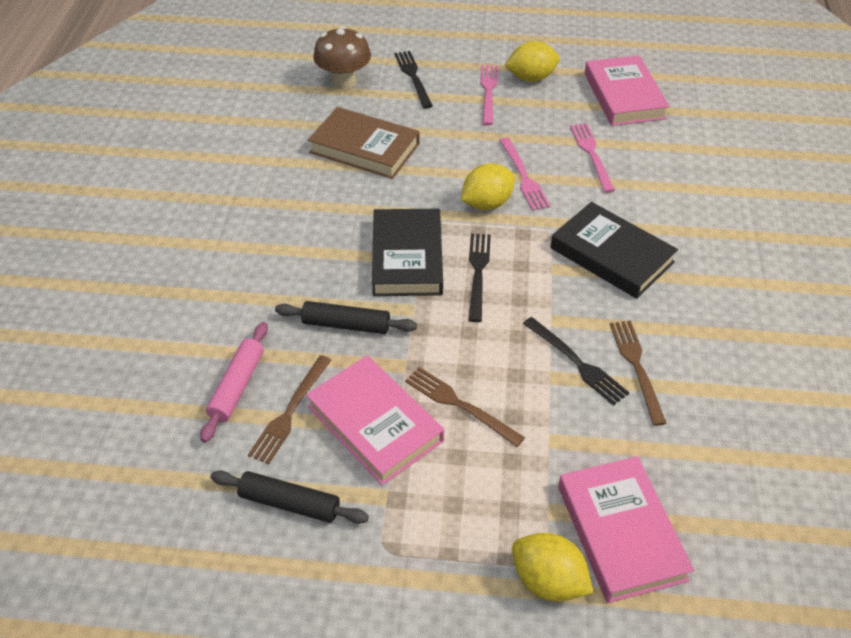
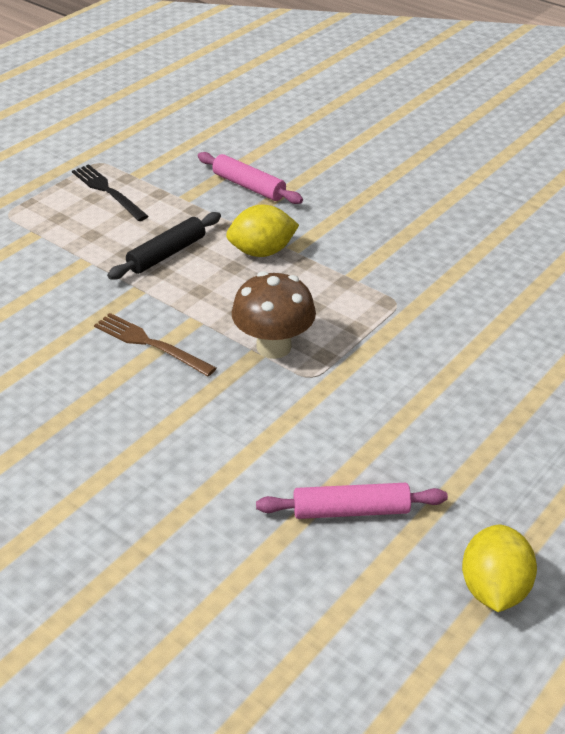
black book: [372,209,443,296] [550,202,678,299] = 2 -> none = 0
black fork: [394,51,433,109] [469,234,491,322] [523,317,629,406] = 3 -> [72,164,149,221] = 1
black rolling pin: [210,470,369,524] [275,301,417,334] = 2 -> [107,212,221,280] = 1
brown book: [308,107,420,179] = 1 -> none = 0
brown fork: [248,355,331,464] [405,367,525,447] [610,320,666,426] = 3 -> [94,313,216,376] = 1
pink book: [306,356,444,485] [558,456,694,603] [584,55,670,126] = 3 -> none = 0
pink fork: [480,65,498,125] [499,138,550,211] [570,123,615,193] = 3 -> none = 0
pink rolling pin: [200,322,268,443] = 1 -> [198,152,303,204] [256,483,448,519] = 2
yellow lemon: [461,163,515,210] [505,41,560,82] [512,533,593,602] = 3 -> [226,204,299,257] [462,525,537,612] = 2

